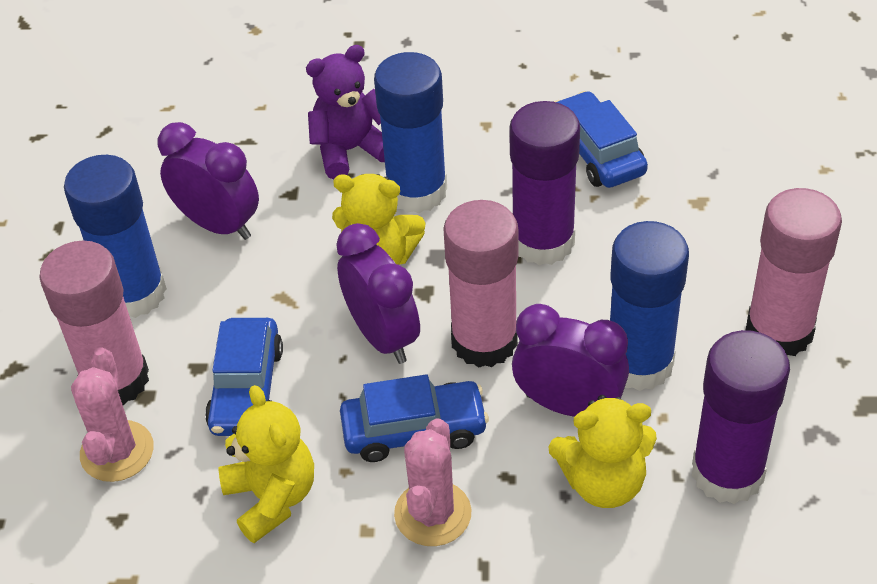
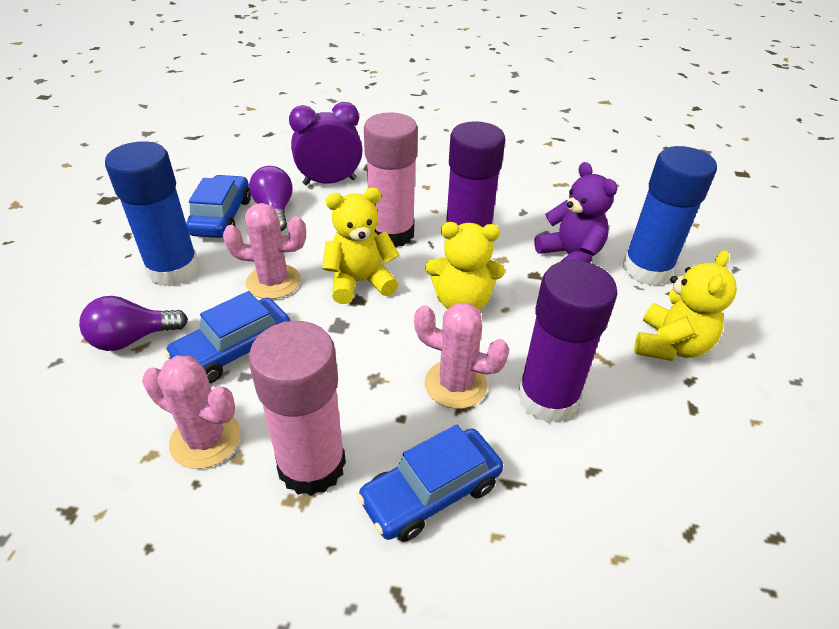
blue glue stick: [64,155,167,318] [374,52,447,213] [610,221,689,391] = 3 -> [105,141,200,286] [622,146,717,286] = 2
pink cactus: [71,347,154,482] [394,418,472,546] = 2 -> [142,355,241,469] [223,203,306,299] [414,303,510,409] = 3
pink glue stick: [39,241,149,405] [443,200,519,368] [746,188,842,356] = 3 -> [249,321,346,496] [364,112,418,248] = 2
purple clock: [158,122,259,240] [336,223,420,364] [512,304,629,417] = 3 -> [289,102,363,185] = 1
purple light bulb: none = 0 -> [79,296,188,351] [249,166,293,231] = 2

